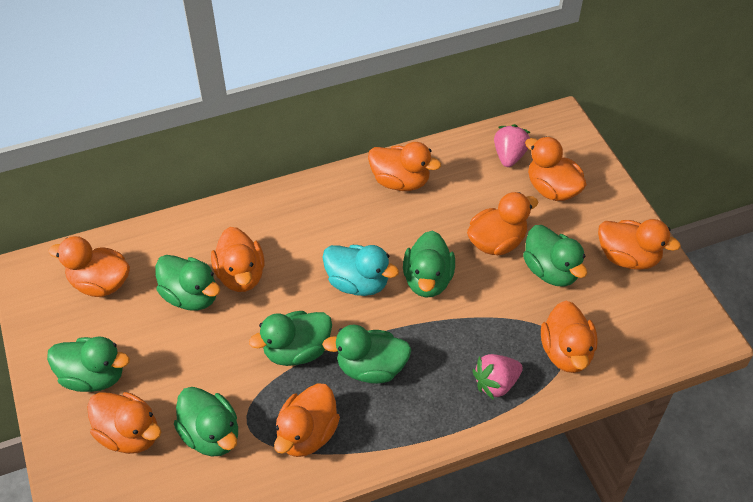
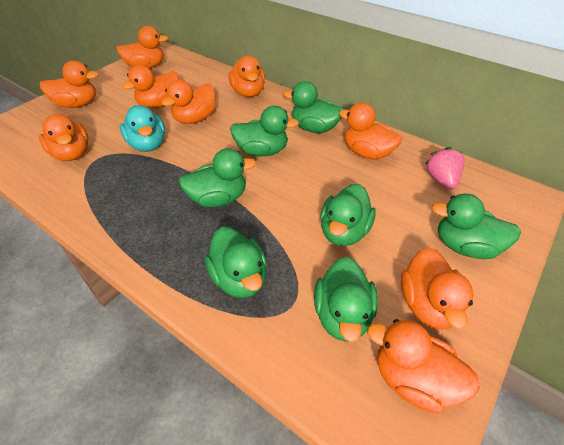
pink strawberry: [473,354,523,400] [494,124,531,167] = 2 -> [425,147,465,190] = 1

